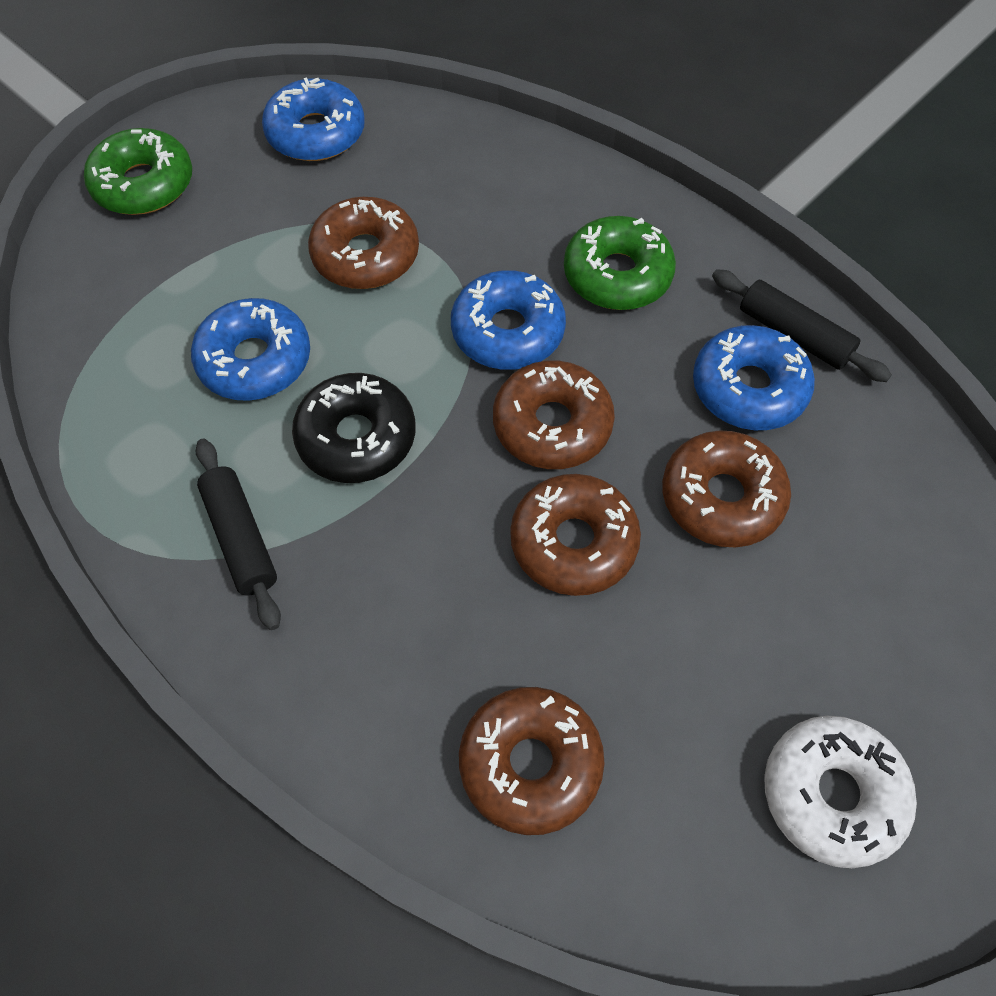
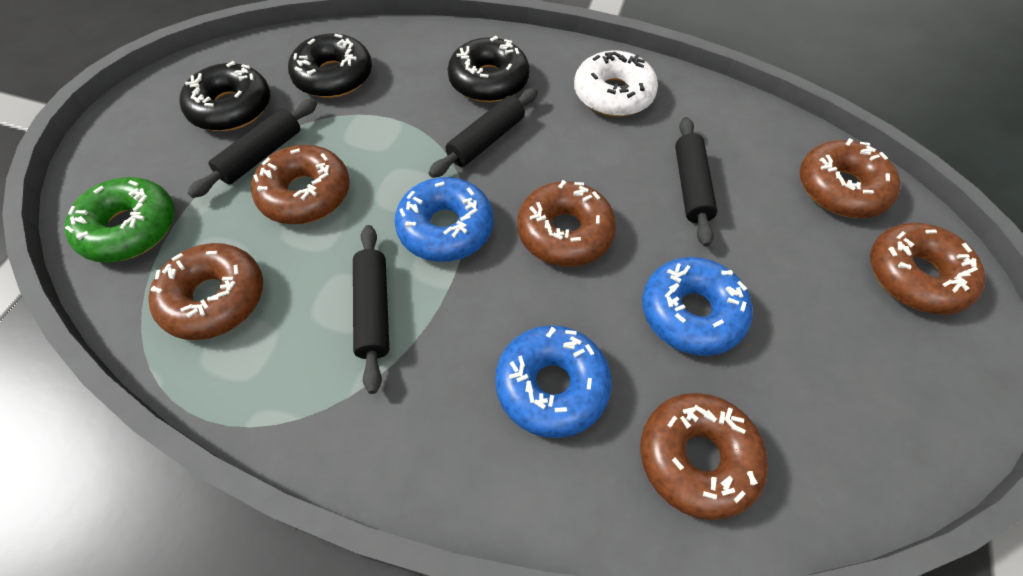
black donut: [292,373,415,483] = 1 -> [179,61,270,131] [288,33,372,98] [448,35,530,102] = 3
black rolling pin: [195,439,281,630] [712,269,892,382] = 2 -> [187,99,317,198] [353,225,389,394] [429,88,538,178] [675,117,717,247] = 4
blue donut: [191,298,310,401] [262,77,365,161] [451,270,566,370] [693,325,815,430] = 4 -> [394,177,493,262] [495,325,612,438] [642,257,753,356] = 3
brown donut: [308,197,419,289] [459,687,605,835] [493,360,615,469] [510,474,641,596] [662,430,791,547] = 5 -> [148,243,263,340] [251,145,350,224] [517,180,616,266] [640,393,768,520] [799,138,901,218] [870,223,986,315] = 6
green donut: [84,128,192,215] [564,216,676,310] = 2 -> [64,177,175,262] = 1

